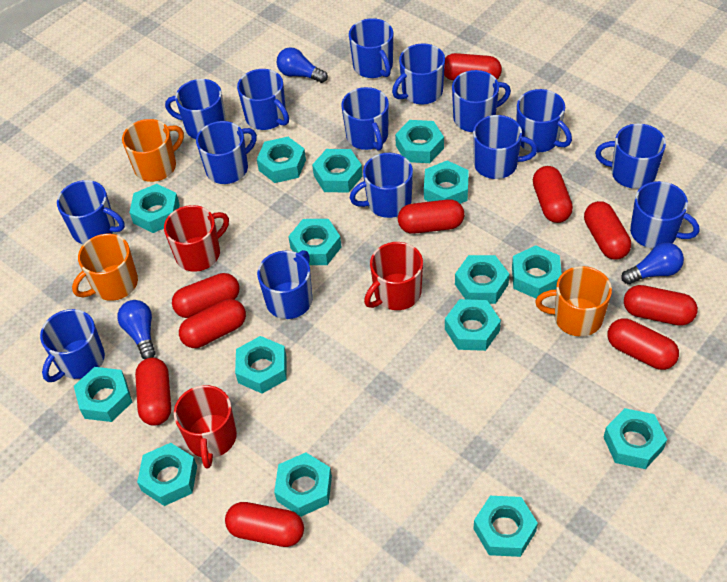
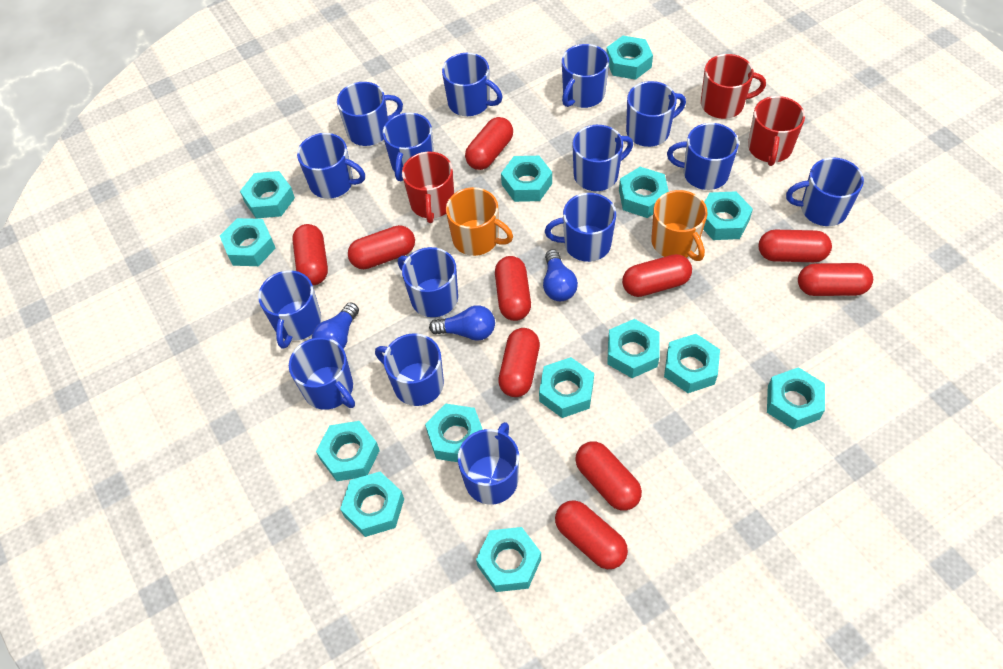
orange mug: [72,234,138,301] [122,119,184,182] [535,266,612,337] = 3 -> [446,187,513,256] [651,190,708,261] = 2
turquoise nut: [74,367,132,422] [129,184,180,233] [137,443,197,506] [235,336,287,394] [257,137,306,183] [274,452,332,517] [288,219,341,265] [312,149,363,192] [395,120,444,163] [424,160,469,204] [445,299,501,351] [455,255,509,304] [473,496,538,557] [512,245,562,299] [604,408,667,469] = 15 -> [220,218,276,266] [240,171,295,219] [316,421,380,481] [340,472,404,537] [425,403,483,462] [476,527,541,592] [501,156,552,202] [539,357,594,418] [606,36,653,80] [607,319,659,378] [619,167,669,218] [664,334,720,393] [703,191,753,240] [767,367,825,429] = 14

